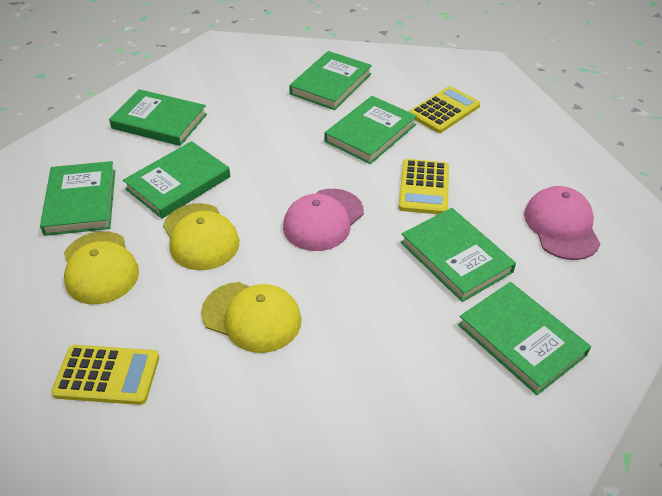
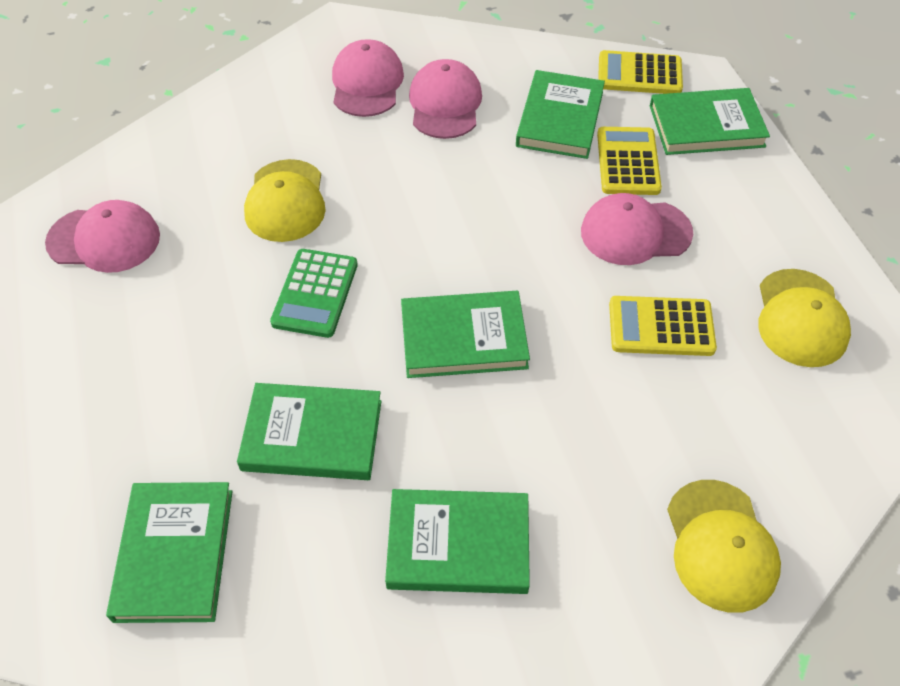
green book: [40,161,115,236] [109,89,207,146] [123,141,230,219] [289,51,372,110] [325,96,417,164] [401,208,516,302] [458,282,591,395] = 7 -> [106,482,233,623] [237,383,382,480] [385,489,530,594] [401,291,530,378] [516,70,605,159] [650,88,770,155] = 6
green calculator: none = 0 -> [270,249,358,338] = 1
pink cap: [283,189,364,251] [524,186,600,260] = 2 -> [45,200,160,273] [332,39,404,117] [409,59,482,139] [581,193,693,265] = 4

